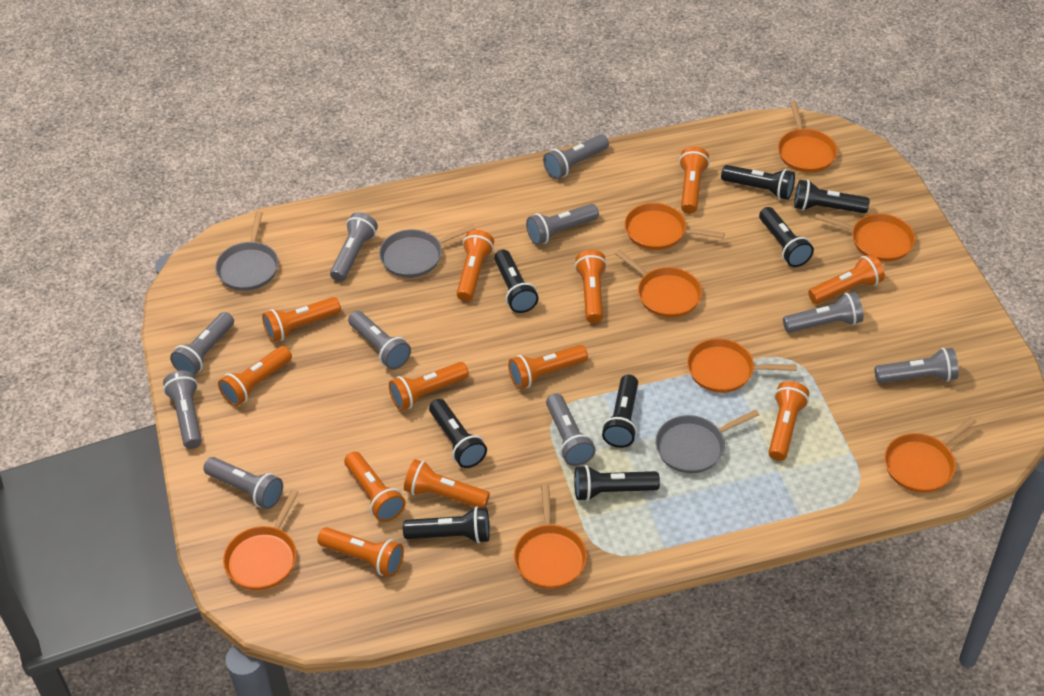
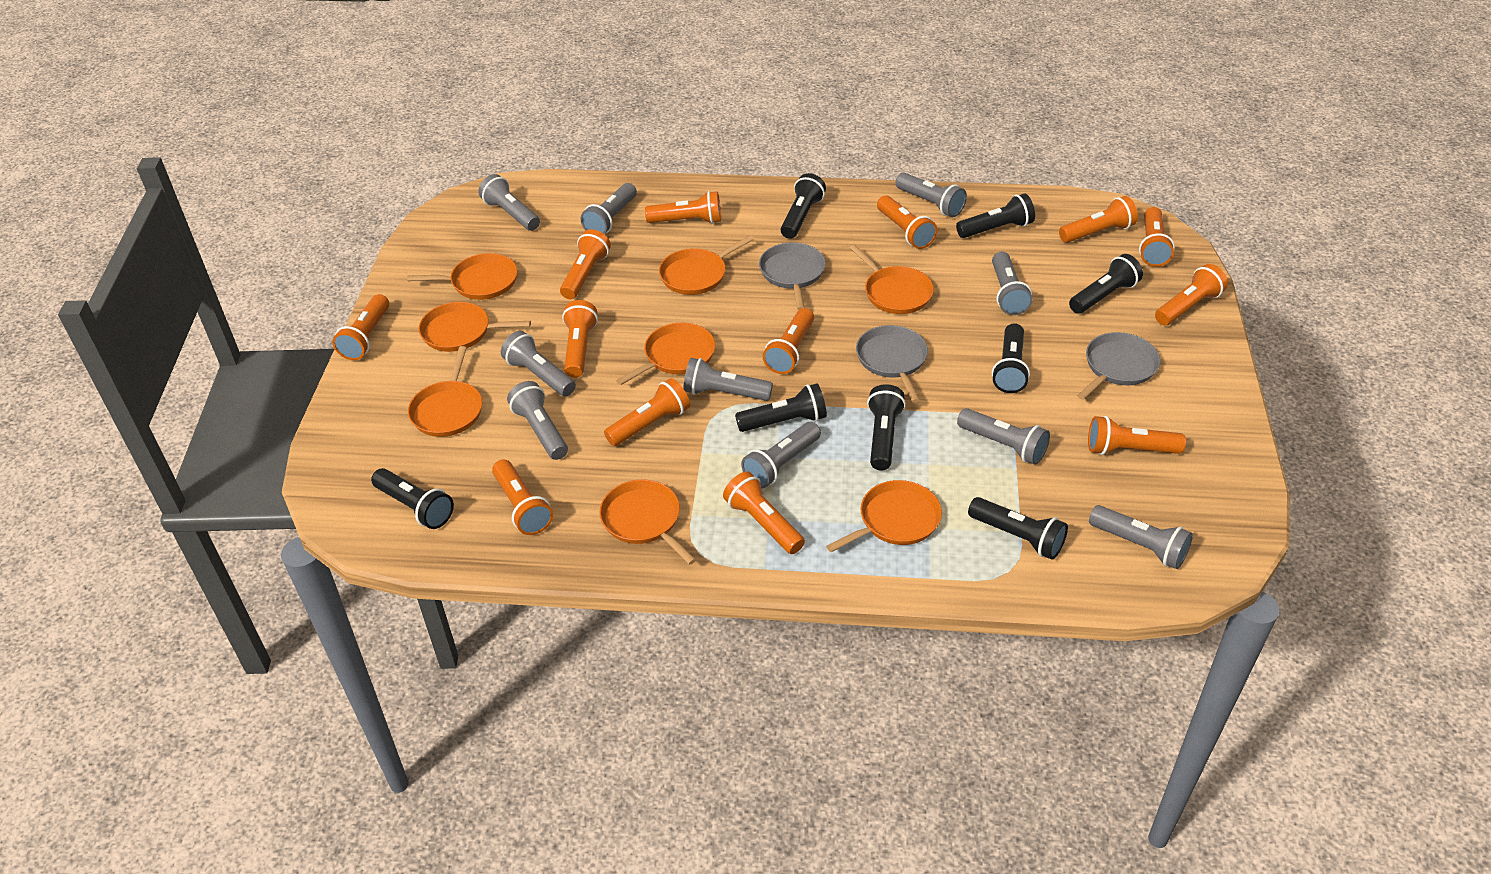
orange flashlight: [218,346,292,406] [262,297,341,342] [317,527,404,577] [344,451,406,522] [389,362,469,411] [404,459,490,508] [457,230,494,301] [508,345,588,389] [575,250,607,323] [679,146,710,214] [768,381,809,461] [808,254,885,304] = 12 -> [332,294,389,360] [492,460,553,535] [560,229,611,299] [562,300,598,378] [604,378,690,446] [645,191,721,224] [723,471,805,554] [763,308,814,374] [877,195,937,249] [1059,196,1138,243] [1088,416,1186,455] [1139,207,1175,267] [1155,264,1228,326] = 13

